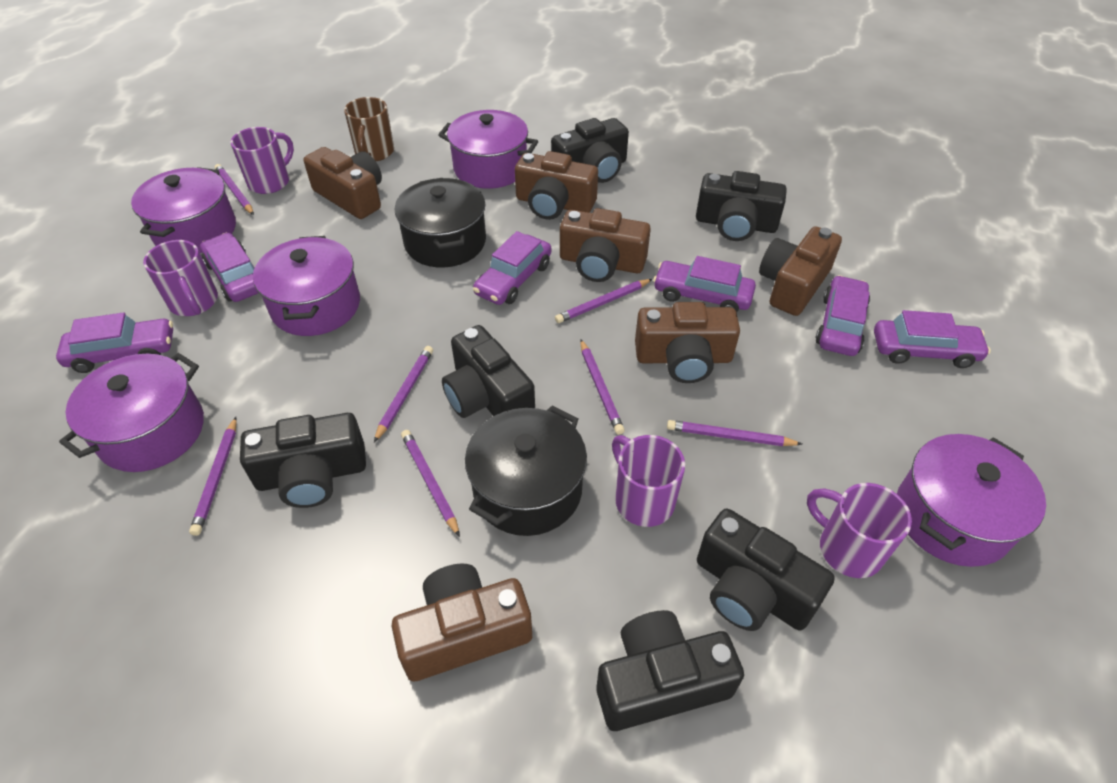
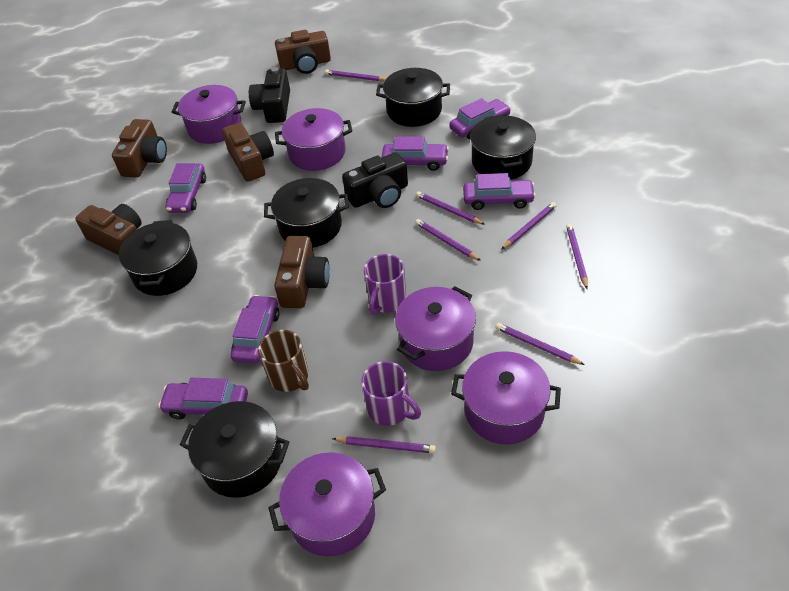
black camera: [240,413,366,508] [442,325,535,418] [551,118,629,183] [597,610,744,731] [696,171,787,241] [697,509,835,631] = 6 -> [249,67,290,123] [342,153,408,208] = 2
black pot: [395,178,486,267] [465,405,587,536] = 2 -> [119,220,197,296] [180,401,289,498] [264,178,349,247] [376,68,450,127] [470,115,536,180] = 5
brown camera: [304,147,382,219] [392,564,532,682] [515,151,598,220] [560,208,651,282] [635,302,740,383] [759,226,842,316] = 6 -> [75,204,142,255] [112,119,167,177] [222,123,274,182] [274,236,330,308] [275,30,331,74] = 5
purple mug: [143,240,218,316] [230,127,294,194] [612,435,685,527] [807,483,912,578] = 4 -> [361,361,421,426] [364,254,406,315] = 2

